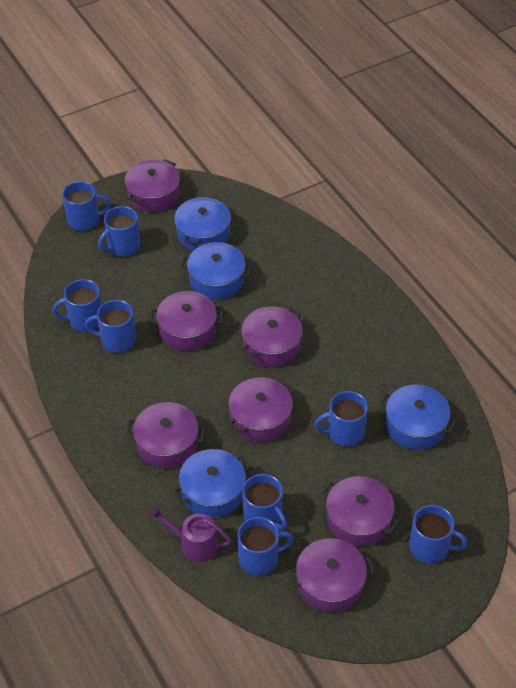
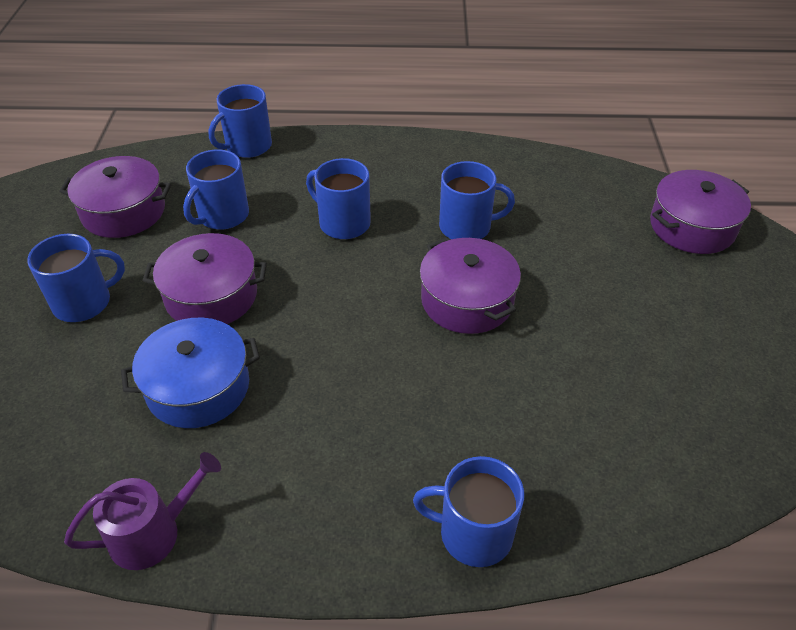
blue mug: [52,279,102,332] [62,181,111,231] [85,300,136,353] [98,206,140,256] [238,517,294,576] [242,474,287,530] [314,391,368,446] [409,505,468,563] = 8 -> [27,234,125,322] [183,149,249,230] [209,84,272,158] [306,158,371,239] [413,456,524,567] [439,161,515,239] = 6
blue pot: [173,449,251,518] [174,196,231,251] [181,242,252,300] [379,385,457,450] = 4 -> [121,318,260,428] = 1
purple pot: [125,159,180,212] [126,402,206,468] [150,291,223,351] [229,377,293,442] [242,306,303,367] [288,538,375,613] [322,476,399,547] = 7 -> [59,156,171,238] [143,233,267,324] [420,238,521,334] [650,170,751,254] = 4

